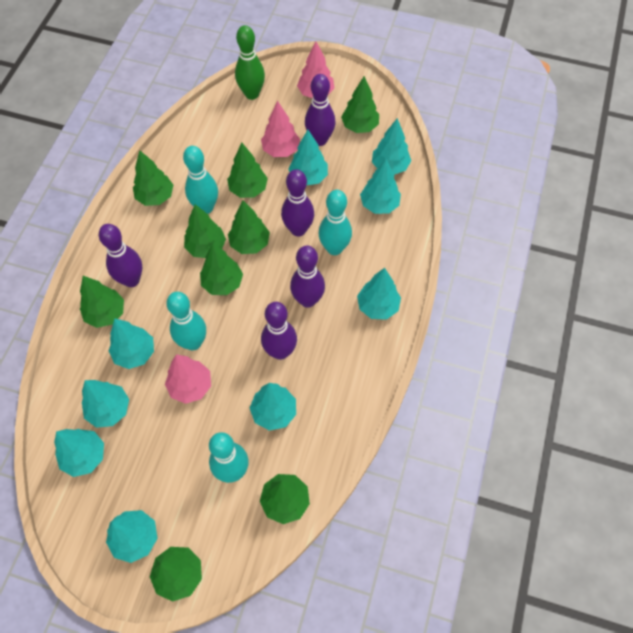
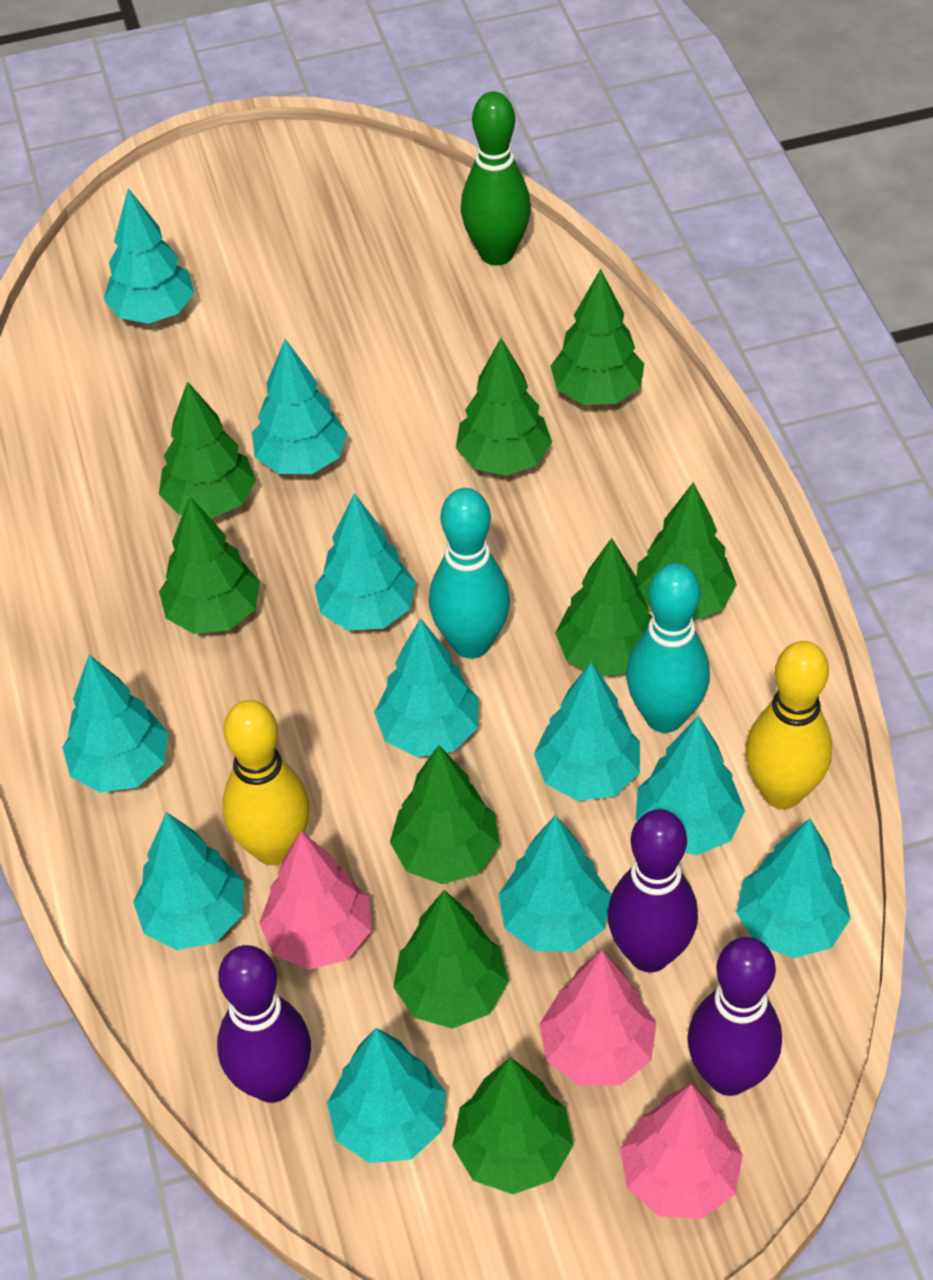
purple bowling pin: [99,224,142,287] [261,302,297,360] [281,169,314,236] [290,245,325,308] [305,74,336,146] = 5 -> [217,945,311,1103] [607,809,698,973] [687,937,782,1096] = 3
turquoise bowling pin: [166,292,206,350] [183,146,218,214] [209,432,249,483] [318,190,352,255] = 4 -> [429,488,510,659] [626,563,710,733] = 2
turquoise tree: [54,429,104,477] [82,380,129,428] [106,510,158,563] [109,318,154,369] [250,383,296,431] [288,130,328,186] [357,268,401,320] [360,159,401,214] [372,118,411,175] = 9 -> [62,655,169,793] [104,188,194,324] [133,812,244,950] [252,339,347,474] [314,493,415,630] [327,1028,446,1163] [374,618,479,757] [499,815,611,951] [534,662,640,801] [636,715,745,855] [736,818,851,958] = 11
yellow bowling pin: none = 0 -> [222,700,310,865] [745,641,832,809] = 2

